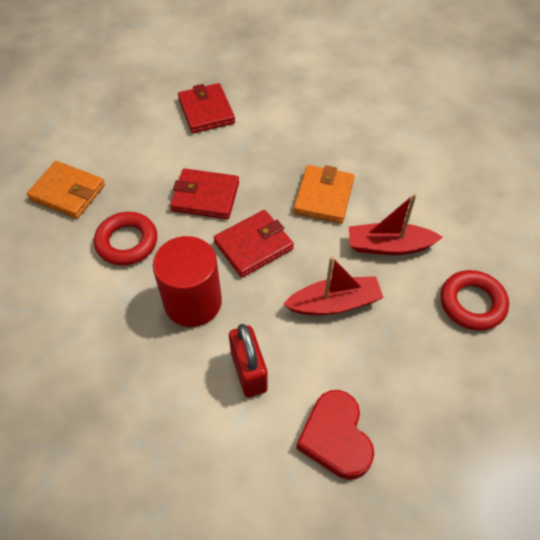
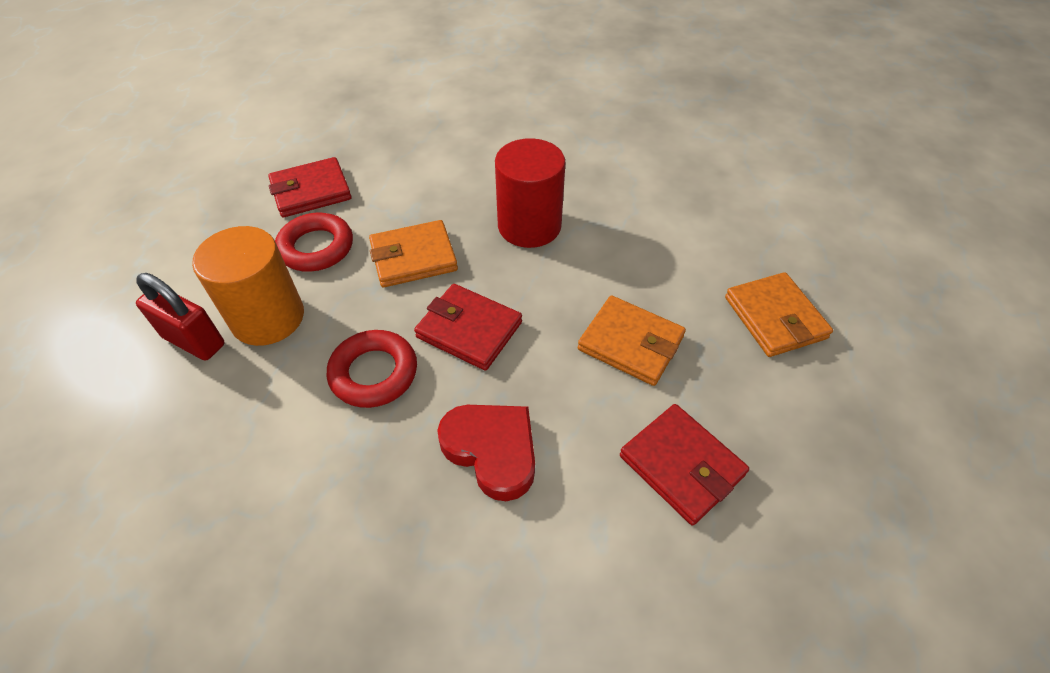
orange cylinder: none = 0 -> [192,226,304,346] = 1
orange wallet: [27,161,105,219] [293,165,354,223] = 2 -> [369,220,458,287] [578,295,686,386] [725,272,833,357] = 3
red boat: [283,256,384,315] [349,194,443,255] = 2 -> none = 0

